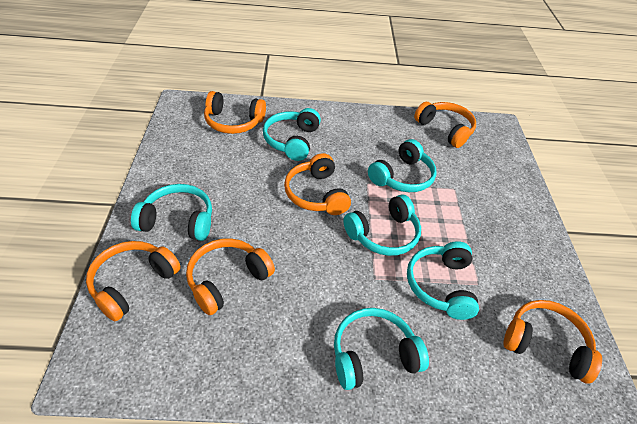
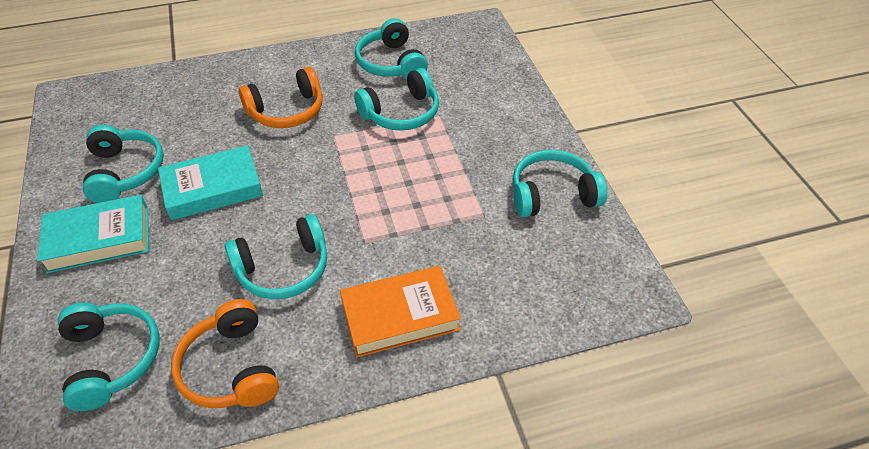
orange book: none = 0 -> [340,266,461,357] = 1
orange headphones: [86,241,181,321] [186,238,275,315] [204,91,266,134] [284,153,351,215] [414,102,476,148] [504,300,602,384] = 6 -> [171,299,279,408] [239,67,323,128] = 2
turquoise book: none = 0 -> [37,195,149,273] [158,145,263,221] = 2

